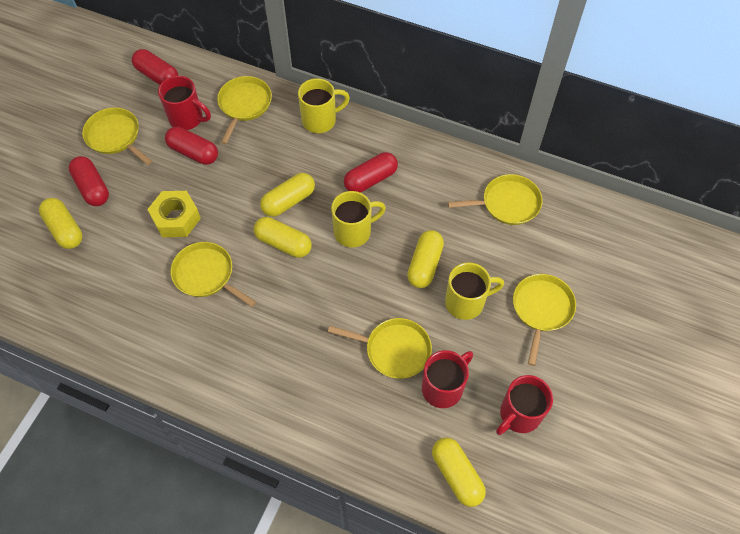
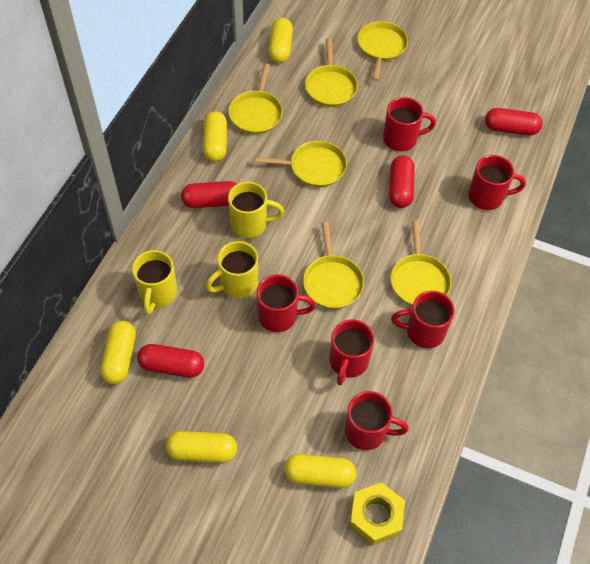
red mug: [158,76,211,130] [422,350,473,408] [496,375,553,435] = 3 -> [257,275,316,332] [330,319,374,385] [345,391,409,450] [383,97,436,151] [391,291,455,348] [468,155,526,210] = 6

